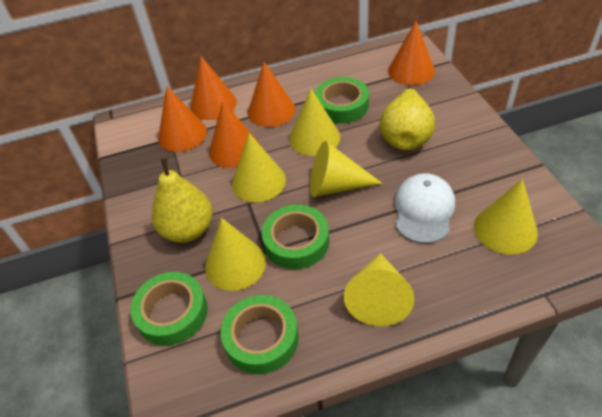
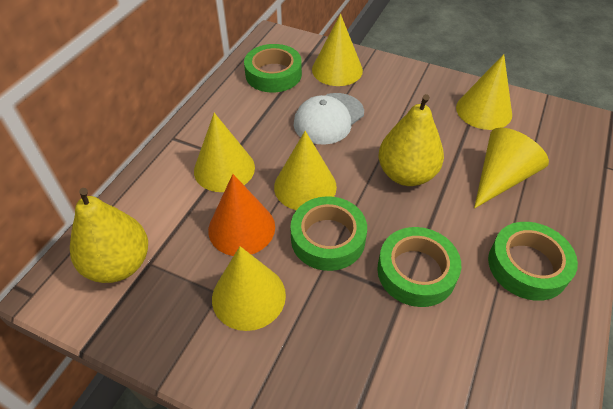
orange cone: [158,86,207,152] [190,56,237,120] [209,101,259,168] [248,62,295,127] [388,21,435,85] = 5 -> [208,174,275,256] = 1

